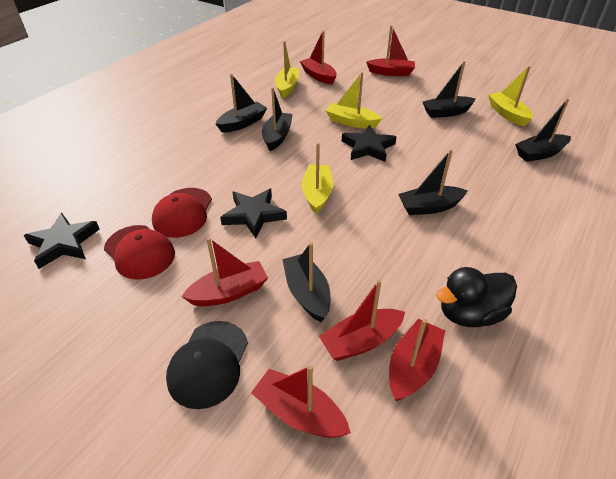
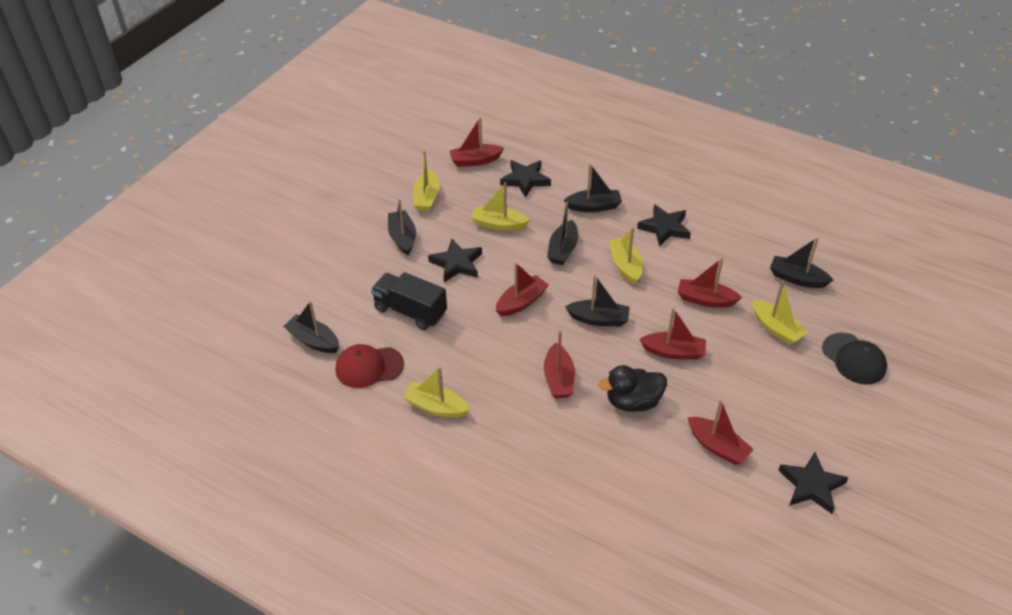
black star: [24,213,100,269] [220,189,287,238] [342,125,396,162] = 3 -> [428,239,482,283] [500,160,551,198] [637,204,691,246] [778,452,849,514] = 4
black truck: none = 0 -> [371,272,447,330] = 1
red cap: [104,225,175,280] [152,188,212,238] = 2 -> [336,344,404,388] = 1
yellow boat: [275,41,299,98] [302,143,333,214] [326,72,382,128] [488,66,533,126] = 4 -> [403,367,470,418] [413,151,439,212] [471,182,530,231] [609,227,643,285] [752,281,808,345] = 5

